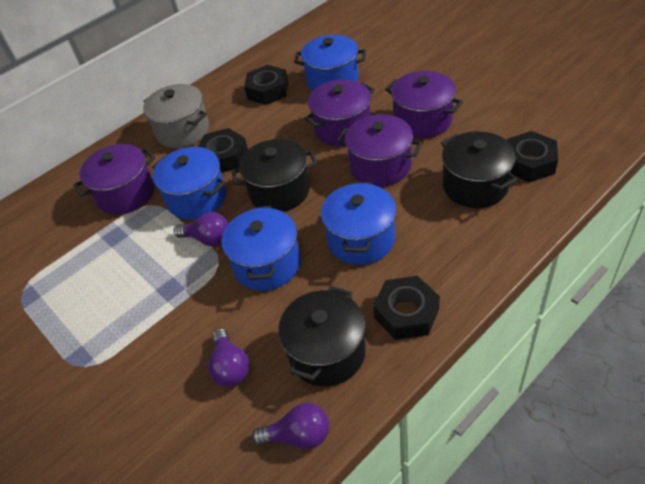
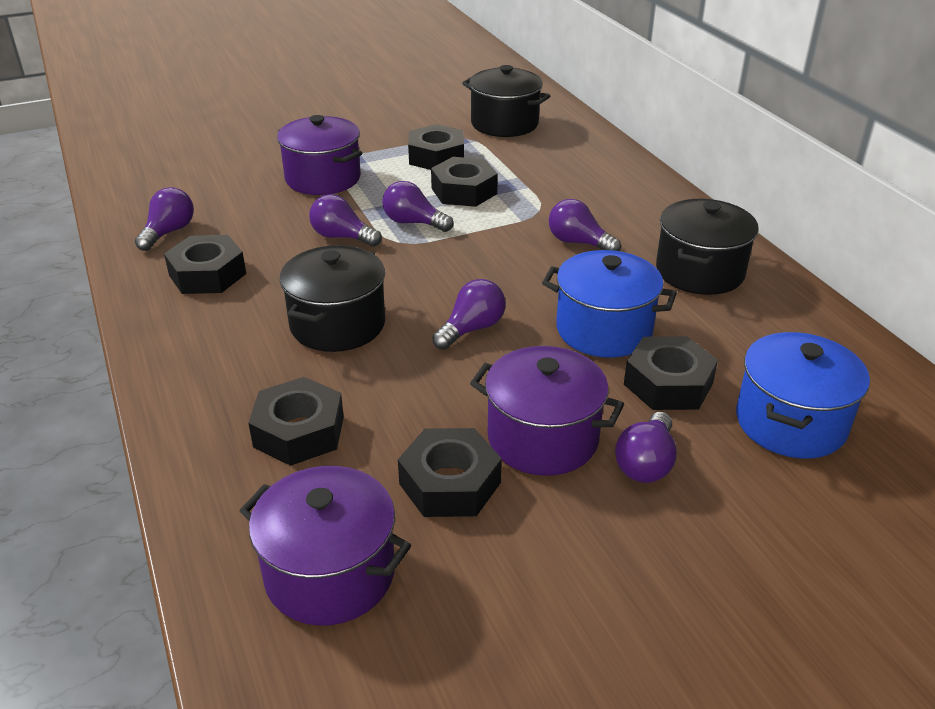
black nut: [198,128,248,173] [244,65,288,105] [373,276,440,340] [507,131,558,182] = 4 -> [164,235,246,294] [248,377,344,466] [398,428,502,517] [408,124,464,170] [431,157,498,207] [624,336,718,410] = 6
blue pot: [152,147,226,220] [222,206,301,291] [294,35,366,91] [321,182,396,265] = 4 -> [542,250,677,358] [736,332,870,459] = 2
grey pot: [143,84,209,148] = 1 -> none = 0
purple light bulb: [174,212,228,246] [208,328,250,387] [252,403,329,449] = 3 -> [135,187,194,251] [309,194,382,247] [382,181,454,232] [432,279,506,350] [549,199,621,251] [615,412,677,483] = 6
purple pot: [74,144,155,215] [304,79,374,146] [337,114,422,187] [385,71,463,138] = 4 -> [240,466,411,626] [277,115,362,195] [470,346,624,476] = 3

